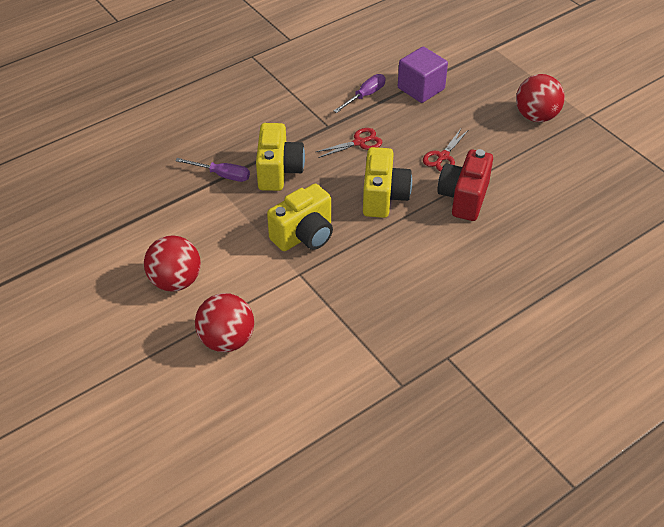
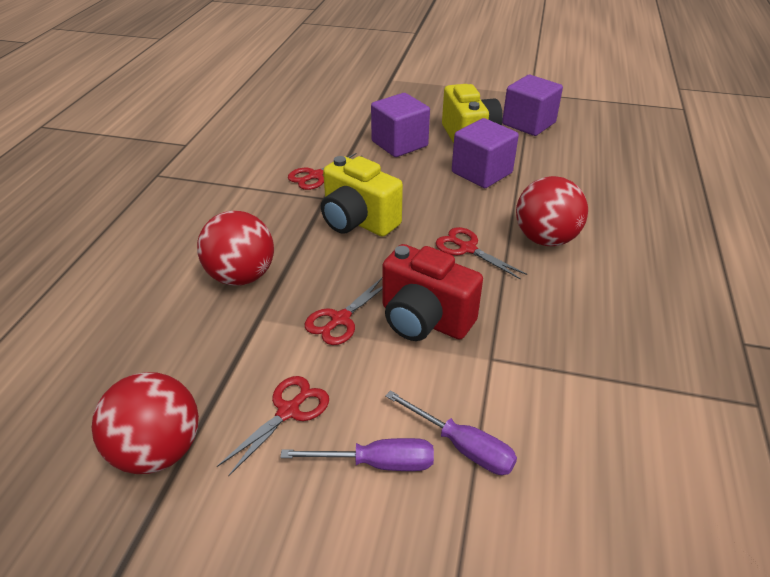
purple cube: [398,47,448,103] = 1 -> [371,93,430,157] [452,118,519,188] [502,75,563,136] = 3
red scissors: [316,128,382,158] [423,129,468,171] = 2 -> [217,376,329,477] [288,153,362,190] [305,278,382,345] [436,227,527,280] = 4
yellow camera: [256,123,305,191] [267,184,333,251] [363,147,412,218] = 3 -> [321,156,403,237] [442,84,503,144] = 2

